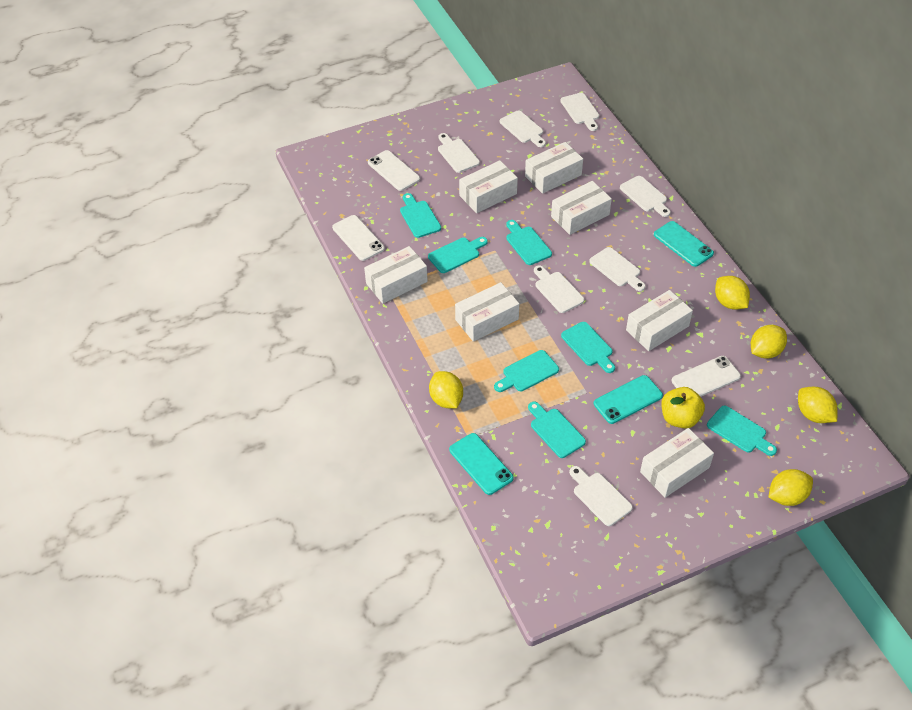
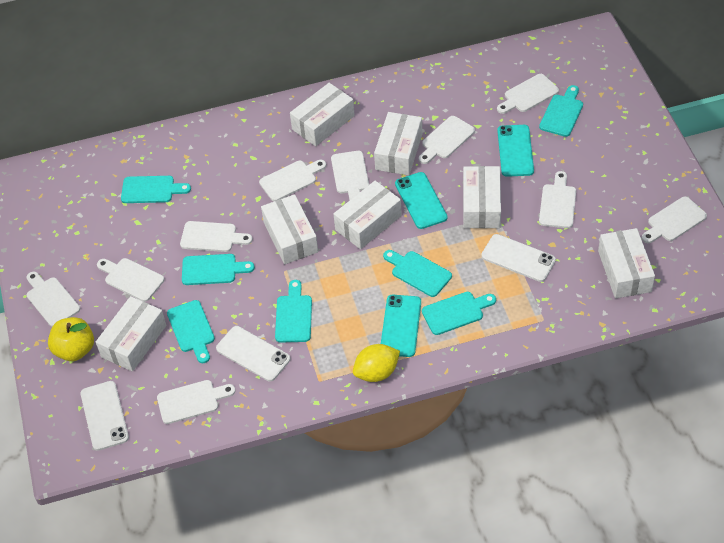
white cutting board: [438,133,480,173] [500,110,546,147] [534,265,584,313] [560,93,599,131] [569,466,633,526] [589,247,645,291] [620,176,671,217] = 7 -> [27,272,80,327] [97,258,164,302] [157,380,235,424] [180,221,253,252] [259,160,326,201] [331,151,369,200] [419,116,475,164] [497,74,559,114] [539,171,576,228] [642,196,707,243] = 10
yellow lemon: [429,371,463,408] [715,276,750,310] [751,325,787,359] [769,469,813,506] [798,387,837,423] = 5 -> [353,344,400,382] = 1

